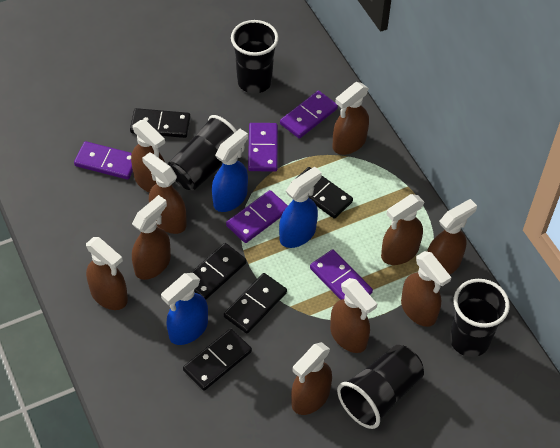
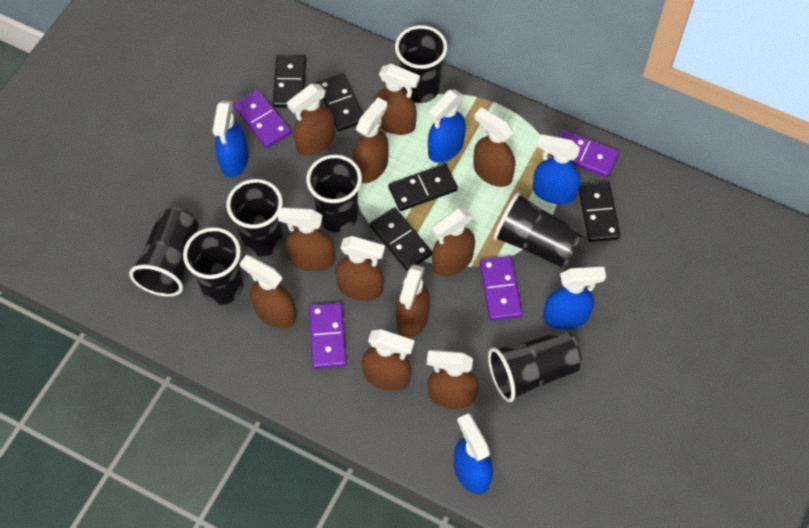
black cup: [168,115,245,190] [231,20,279,94] [337,345,424,429] [450,279,510,357] = 4 -> [129,208,199,297] [183,227,243,305] [226,179,283,256] [306,155,362,232] [395,25,447,103] [488,331,582,402] [493,192,582,268] = 7
blue spray bottle: [161,273,208,345] [212,129,248,212] [279,166,322,248] = 3 -> [212,100,249,177] [428,89,466,163] [454,414,493,494] [533,134,581,204] [543,267,606,330] = 5
brown spray bottle: [86,237,128,310] [131,120,165,192] [132,195,171,280] [142,152,187,234] [291,342,332,415] [330,278,377,353] [333,82,369,155] [381,194,424,265] [401,251,451,327] [427,199,477,275] = 10 -> [240,255,296,328] [278,207,335,272] [287,84,335,156] [335,236,385,301] [353,97,389,183] [362,329,415,391] [373,64,420,135] [396,264,430,338] [427,350,479,409] [432,208,475,276] [473,107,515,187] = 11
purple domino: [74,141,133,180] [226,190,288,243] [248,123,278,172] [280,91,338,139] [310,249,373,300] = 5 -> [233,90,291,148] [309,303,347,369] [480,256,522,321] [550,130,619,177] = 4

